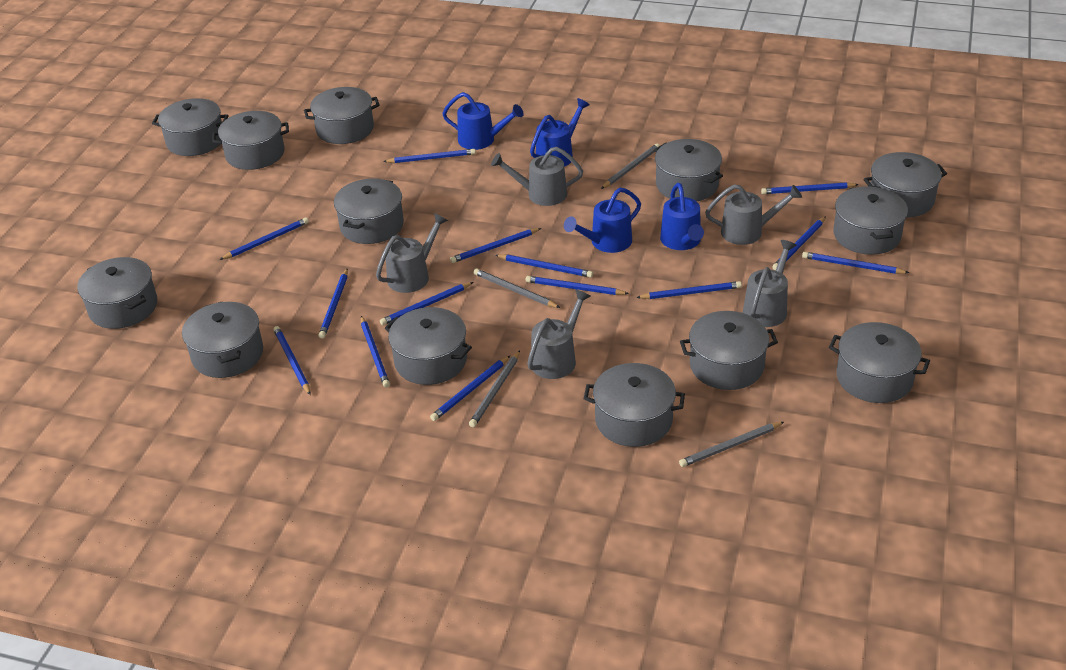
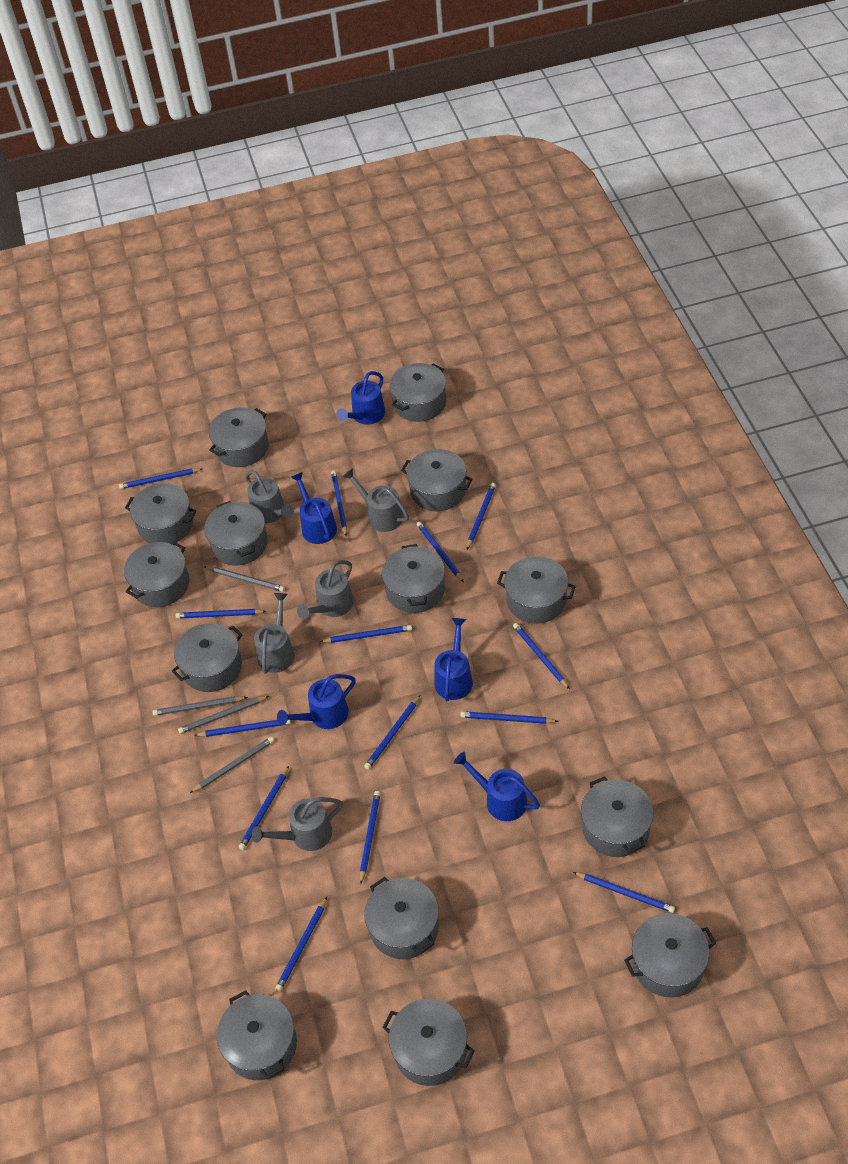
blue watering can: [442,92,524,150] [530,98,590,167] [564,188,641,253] [660,183,704,250] = 4 -> [277,674,356,729] [291,472,337,544] [336,371,385,425] [434,618,473,701] [454,752,540,821] = 5
grey pot: [77,257,158,329] [152,98,229,156] [182,302,263,378] [212,111,289,170] [304,87,380,144] [334,179,404,244] [385,307,472,385] [584,363,685,447] [654,139,723,201] [680,311,778,390] [829,322,930,403] [834,186,908,255] [864,152,947,217] = 13 -> [124,542,189,607] [125,483,196,544] [171,623,243,692] [204,501,268,566] [209,407,269,467] [217,990,297,1080] [364,877,439,959] [382,544,445,613] [382,999,475,1086] [389,363,446,422] [401,449,473,511] [497,556,576,624] [581,776,653,857] [624,913,716,998] = 14

